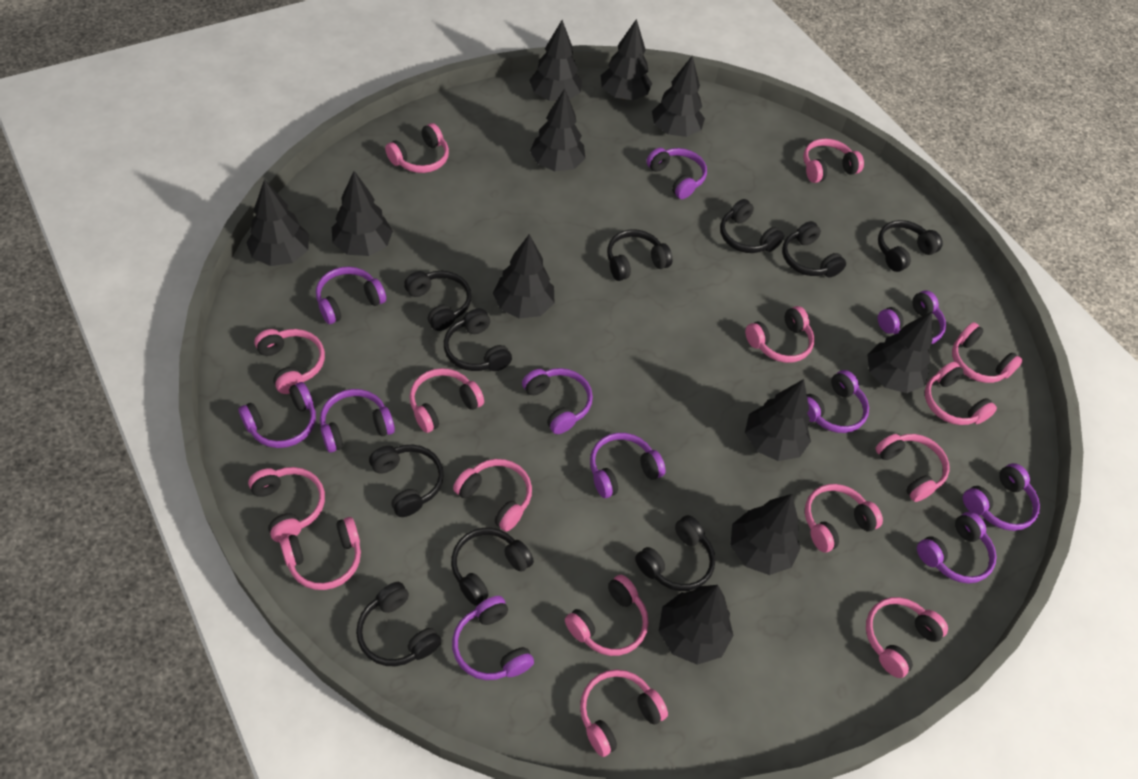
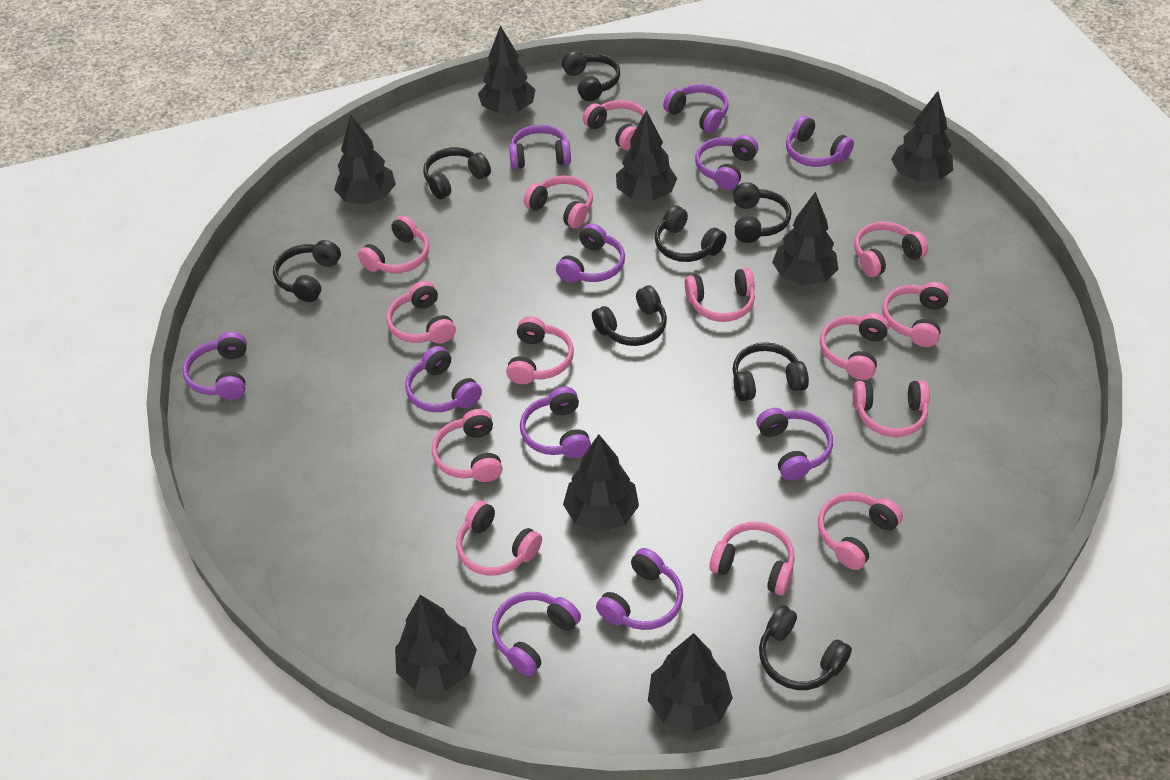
black headphones: [356,582,441,666] [369,445,444,517] [404,271,472,331] [444,308,512,371] [451,528,534,606] [607,229,672,281] [635,515,716,591] [720,199,784,253] [782,221,846,277] [878,220,943,272] = 10 -> [273,240,341,302] [423,147,491,199] [562,51,620,101] [592,285,667,346] [655,205,727,262] [733,182,791,243] [733,342,809,401] [759,605,852,690] = 8
black tree: [246,179,309,266] [332,171,393,256] [493,234,555,319] [529,20,582,101] [530,88,586,171] [600,19,652,100] [652,56,705,137] [659,585,734,665] [730,494,801,575] [745,379,811,461] [867,312,933,393] = 11 -> [334,114,396,205] [395,595,477,692] [478,25,535,114] [563,434,639,532] [616,110,677,201] [648,633,733,733] [772,192,839,286] [891,91,953,182] = 8
pink headphones: [248,467,325,542] [254,329,325,394] [280,517,361,590] [385,123,449,173] [409,368,484,433] [453,459,532,532] [565,575,649,656] [580,669,668,757] [745,306,815,363] [803,138,864,183] [805,484,883,552] [866,597,948,678] [876,434,949,502] [925,362,997,425] [952,322,1023,383] = 15 -> [358,216,429,273] [386,281,456,344] [432,409,503,482] [456,500,542,576] [506,317,574,384] [524,175,593,229] [583,100,645,150] [685,268,755,322] [710,522,795,595] [818,492,903,570] [820,313,889,380] [853,381,929,437] [854,222,928,277] [882,282,949,347] = 14

